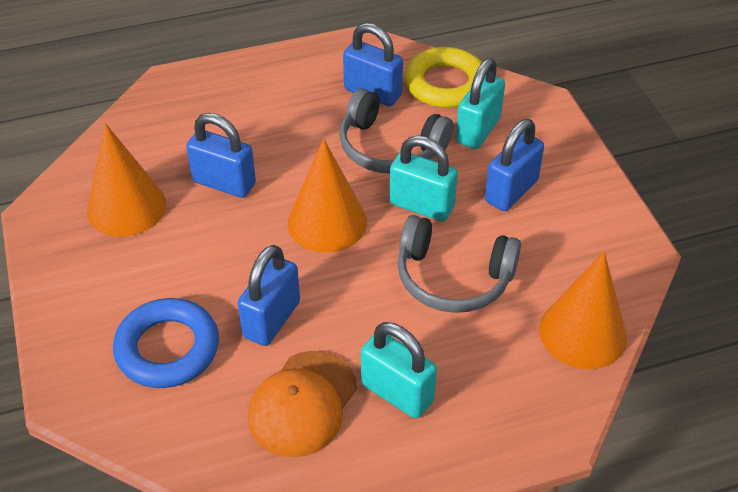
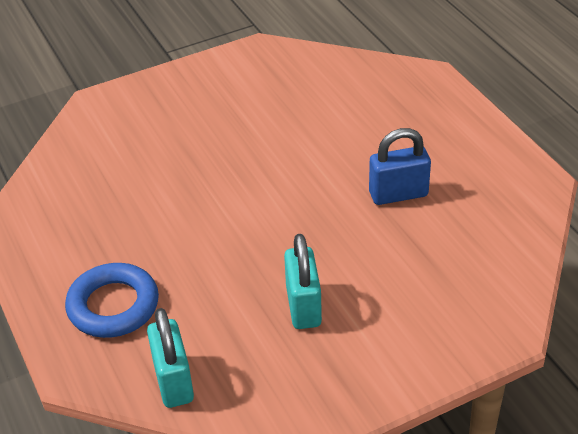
blue padlock: [186,113,256,198] [238,245,300,346] [343,23,403,106] [485,119,544,211] = 4 -> [369,128,431,205] = 1
grey headphones: [339,89,453,173] [398,215,521,313] = 2 -> none = 0
orange cap: [248,351,357,457] = 1 -> none = 0
orange cone: [87,123,166,237] [288,139,367,253] [539,252,627,369] = 3 -> none = 0
turquoise padlock: [361,322,437,419] [389,135,458,222] [456,58,505,149] = 3 -> [147,308,194,408] [284,234,322,329] = 2
yellow ring: [405,47,482,108] = 1 -> none = 0

